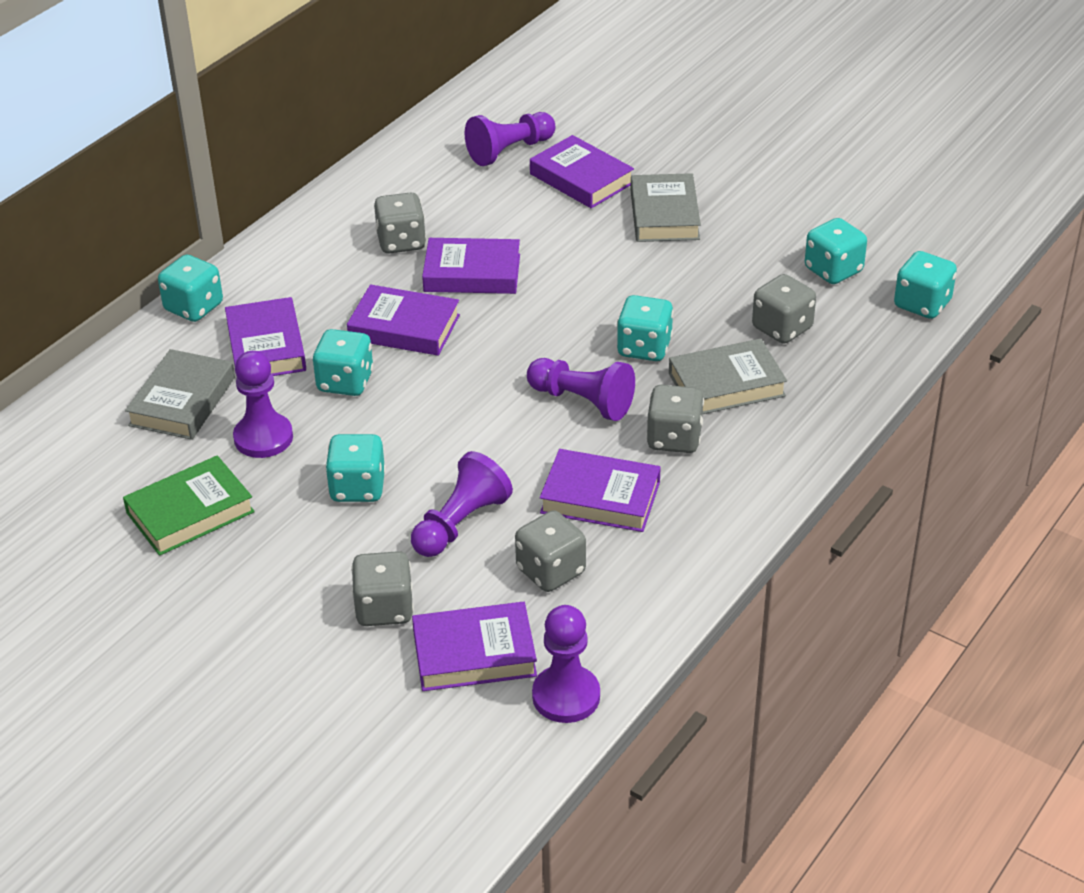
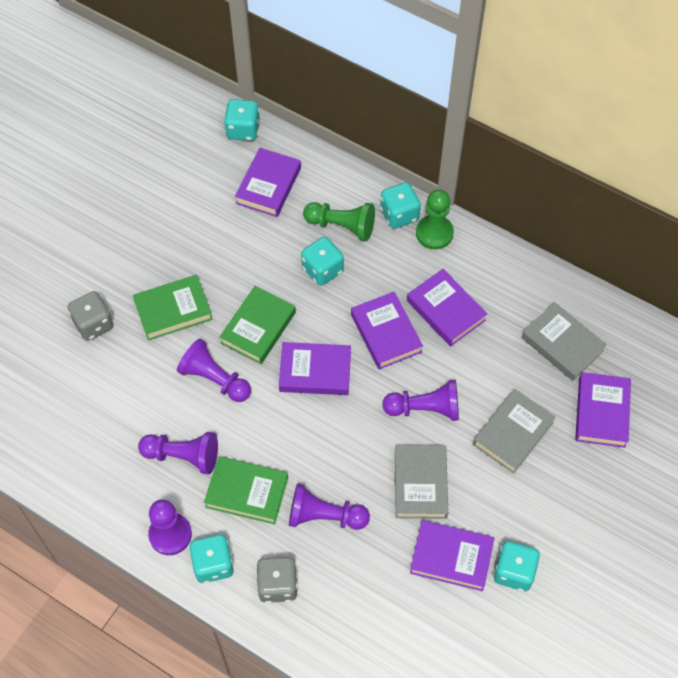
green book: [123,455,255,556] = 1 -> [133,275,212,341] [204,456,288,524] [220,286,296,364] = 3
green pawn: none = 0 -> [303,202,375,241] [416,190,454,249] = 2
grey dice: [351,551,414,626] [374,192,426,253] [515,510,586,592] [646,385,704,453] [752,274,816,344] = 5 -> [68,291,114,341] [256,557,297,603] = 2
turquoise dice: [158,255,223,322] [313,329,374,396] [325,434,386,502] [617,295,674,361] [805,218,867,284] [894,251,957,319] = 6 -> [189,534,234,583] [224,99,260,141] [301,237,344,286] [380,182,421,229] [494,541,540,591] = 5

